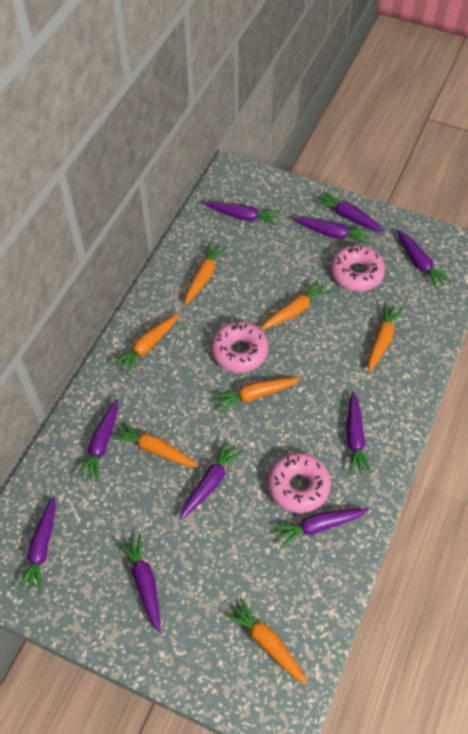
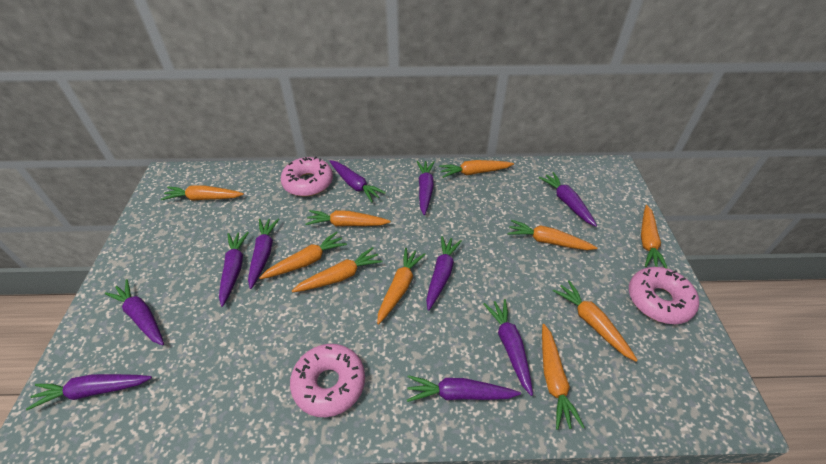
orange carrot: [111,421,199,467] [112,313,179,375] [185,242,227,305] [213,377,301,413] [224,597,309,684] [261,280,330,330] [368,302,404,372] = 7 -> [161,185,244,201] [259,232,347,279] [292,247,383,293] [305,210,391,226] [377,248,425,324] [439,160,514,178] [508,220,598,250] [542,324,585,430] [553,280,638,362] [641,205,668,269] = 10

